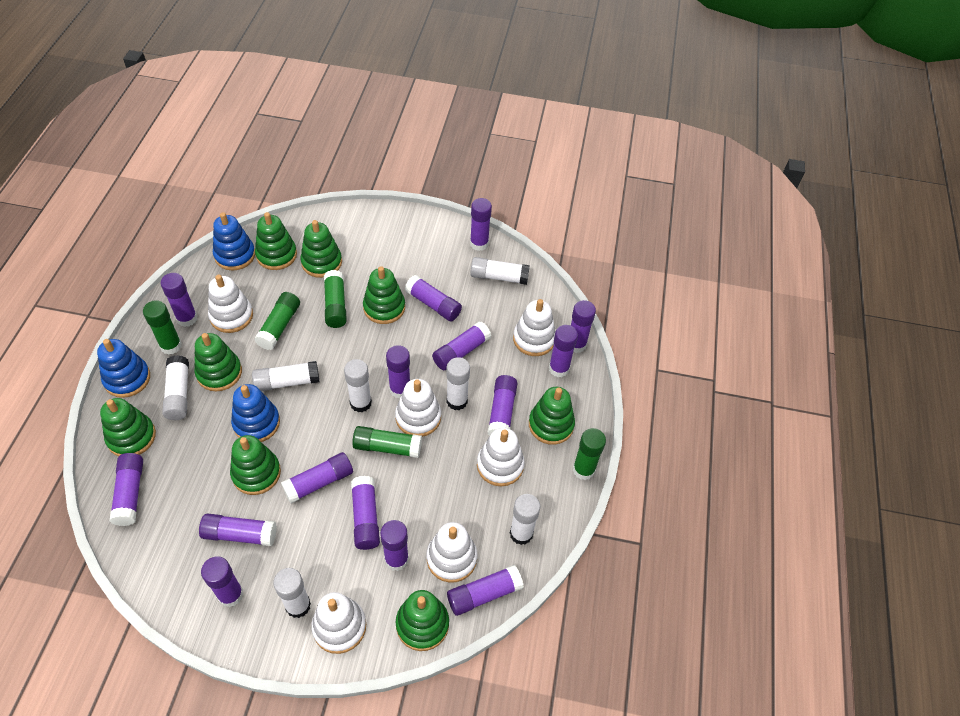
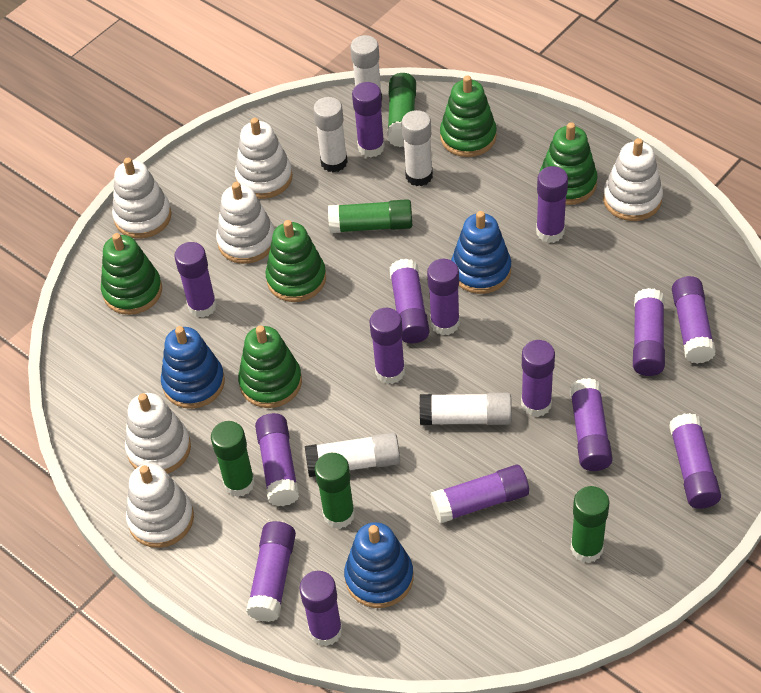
green stacking toy: [100,398,156,456] [194,333,242,391] [230,435,281,495] [255,212,297,270] [300,220,342,278] [363,266,405,324] [396,590,449,651] [529,387,575,445] = 8 -> [101,233,162,315] [238,325,302,408] [265,220,326,302] [440,75,497,157] [539,122,597,205] = 5
white glue stick: [162,355,189,420] [252,361,319,391] [273,568,311,618] [344,359,372,412] [446,357,470,410] [470,257,530,285] [510,494,540,545] = 7 -> [305,432,400,477] [313,97,348,173] [350,35,382,100] [402,110,433,186] [420,393,512,425] = 5

